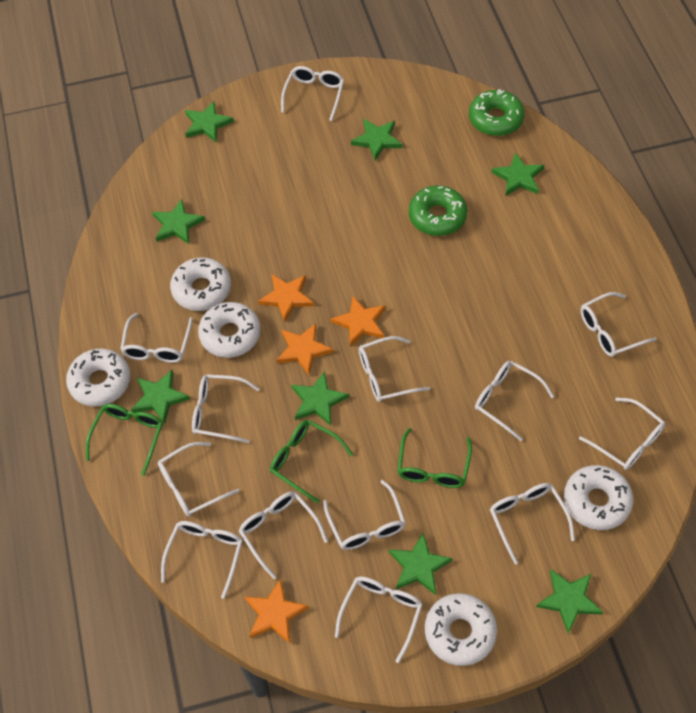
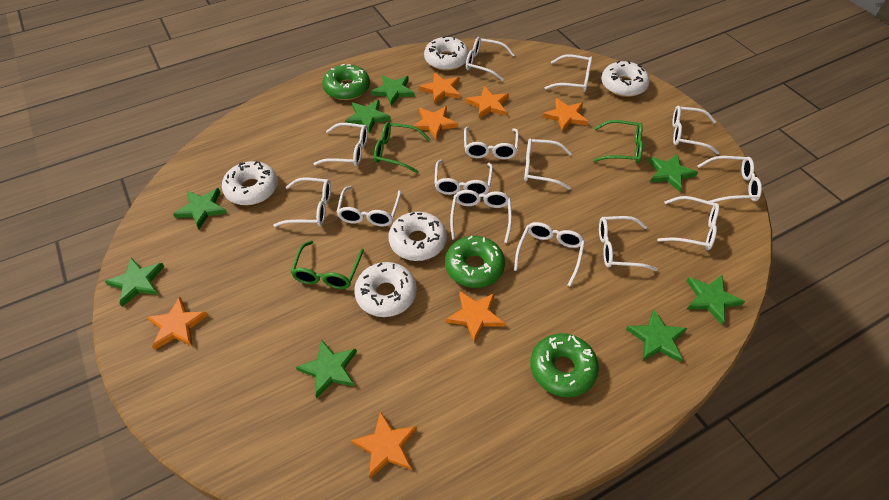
green donut: [409,186,468,236] [469,89,525,136] = 2 -> [322,64,370,100] [445,236,505,288] [530,333,599,397] = 3
orange star: [245,579,309,643] [258,274,314,322] [276,323,333,375] [331,296,385,347] = 4 -> [147,297,208,350] [351,411,417,479] [412,106,458,140] [419,72,460,104] [446,291,505,343] [466,86,509,118] [542,98,588,132] = 7
white glasses: [120,313,193,363] [158,442,240,517] [161,521,243,599] [192,374,259,443] [239,492,328,579] [281,66,344,121] [323,480,406,550] [335,576,423,663] [359,336,430,402] [475,361,554,441] [490,483,575,564] [579,398,665,470] [581,292,657,357] = 13 -> [273,177,331,227] [314,123,368,166] [337,186,401,226] [434,160,493,195] [450,190,512,243] [464,127,519,160] [466,37,514,81] [514,222,585,287] [524,139,572,190] [545,54,592,92] [599,216,658,271] [657,196,719,250] [672,106,719,154] [698,156,762,203] = 14

